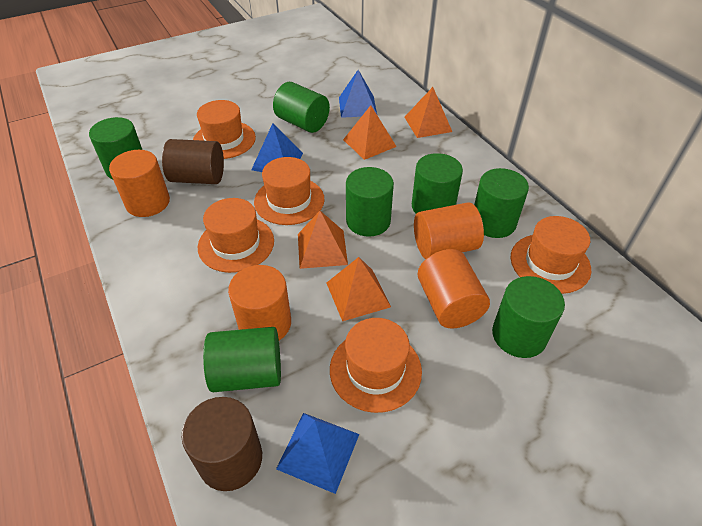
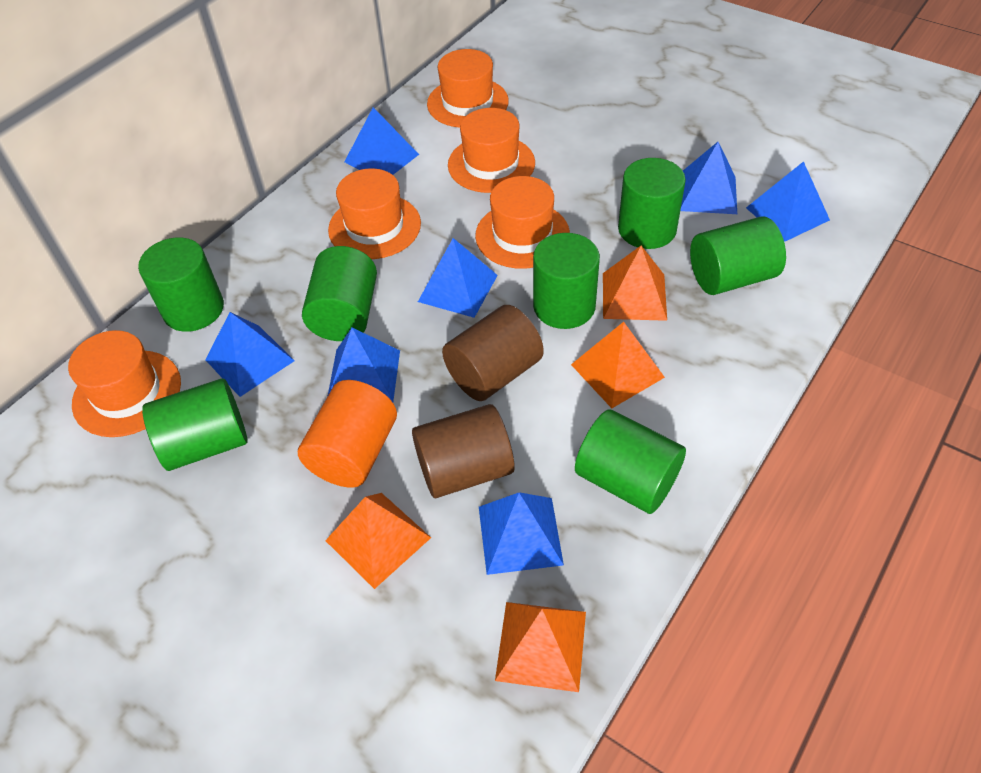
blue pyramid: [251,123,303,172] [276,413,359,494] [339,70,377,118] = 3 -> [205,312,295,397] [328,328,400,402] [344,107,419,175] [418,238,498,318] [479,492,564,575] [680,142,737,214] [746,161,830,242] = 7
orange cylinder: [109,150,170,217] [228,265,291,340] [414,202,484,259] [418,249,490,329] = 4 -> [298,380,397,488] = 1

